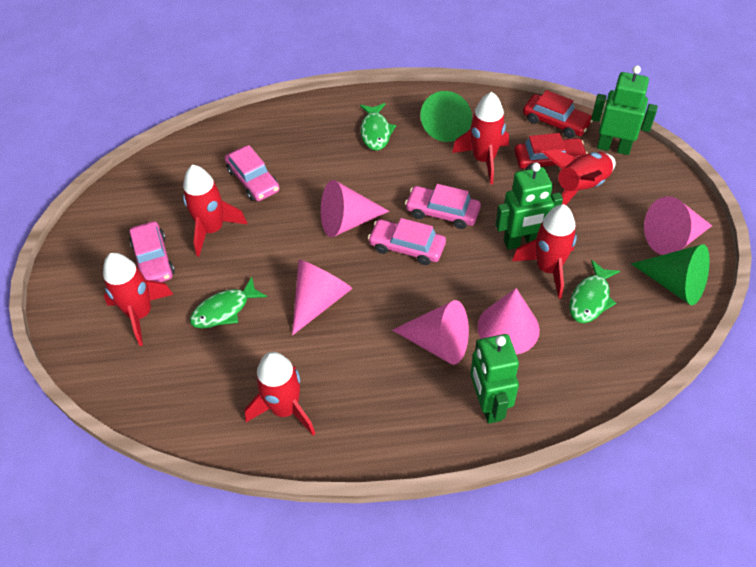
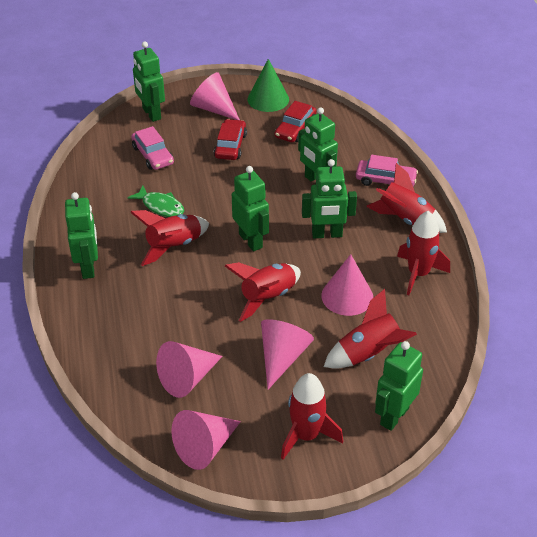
green cone: [420,91,472,142] [631,244,710,305] = 2 -> [248,59,289,112] = 1
green fish: [190,277,267,328] [360,103,396,151] [569,260,620,323] = 3 -> [127,186,184,217] = 1
green robot: [470,334,519,424] [495,163,563,250] [591,65,658,155] = 3 -> [65,192,98,279] [133,41,165,122] [232,166,269,251] [298,107,338,181] [302,159,357,238] [375,341,423,431] = 6
pink car: [129,221,175,282] [225,145,280,201] [368,218,446,265] [405,184,481,229] = 4 -> [131,126,174,170] [356,155,418,186] = 2

